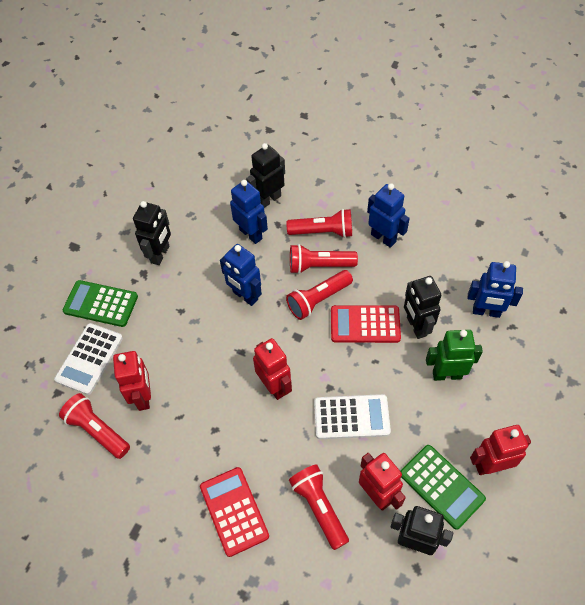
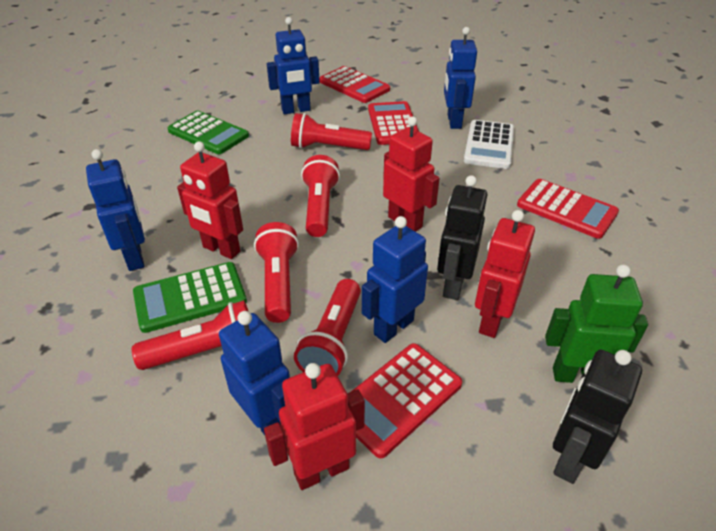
black robot: [133,201,171,265] [246,143,285,208] [391,506,453,555] [404,276,441,339] = 4 -> [437,175,487,300] [553,350,642,484] = 2
blue robot: [220,244,262,306] [230,180,268,244] [367,183,410,248] [468,261,523,318] = 4 -> [86,149,145,271] [219,311,290,435] [267,17,320,114] [362,216,428,343] [444,27,477,129] = 5
red calculator: [200,467,269,557] [331,305,401,343] = 2 -> [319,66,390,103] [351,343,462,458] [368,101,419,145] [517,179,619,239] = 4
white calculator: [54,323,123,395] [314,394,391,439] = 2 -> [464,120,514,169] = 1

